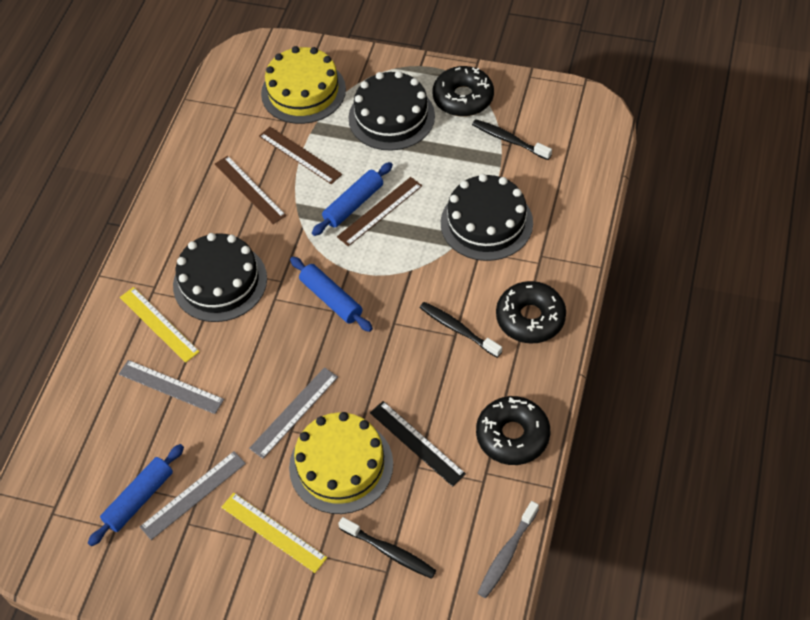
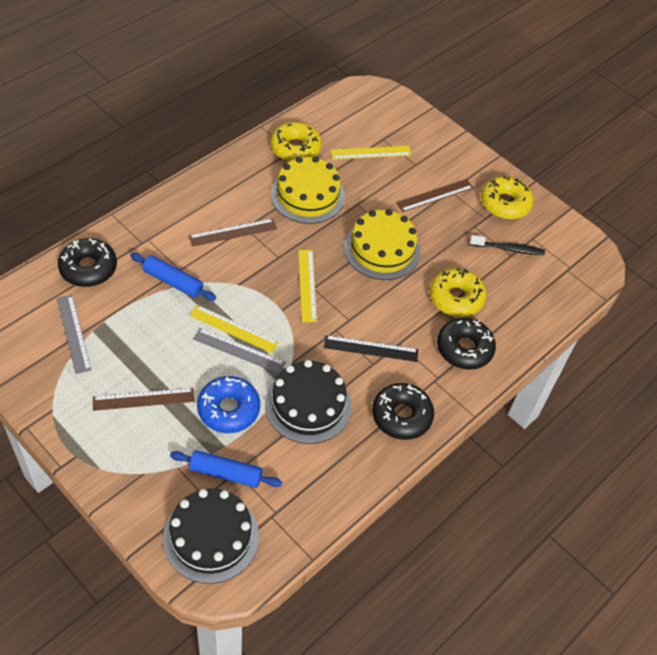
black cake: [173,233,267,322] [348,71,435,151] [441,174,533,261] = 3 -> [163,489,259,584] [265,360,352,444] = 2
black toothbrush: [338,517,436,579] [420,302,502,358] [472,119,552,160] = 3 -> [470,235,545,255] = 1
blue donut: none = 0 -> [197,376,260,433] = 1
blue rolling pin: [88,444,184,546] [290,257,373,332] [312,162,393,236] = 3 -> [130,253,216,301] [170,450,282,488] = 2
grey ruler: [119,360,224,414] [140,451,246,540] [249,367,338,459] = 3 -> [57,295,91,374] [193,328,286,374] = 2
grey toothbrush: [478,501,539,598] = 1 -> none = 0
yellow donut: none = 0 -> [271,122,322,162] [430,268,486,317] [481,176,533,219] = 3
yellow ruler: [120,287,200,363] [221,493,327,573] = 2 -> [189,305,279,353] [298,250,317,322] [330,146,411,160] = 3

